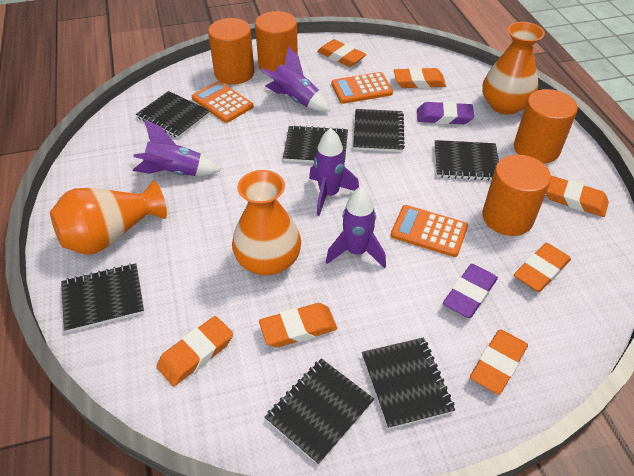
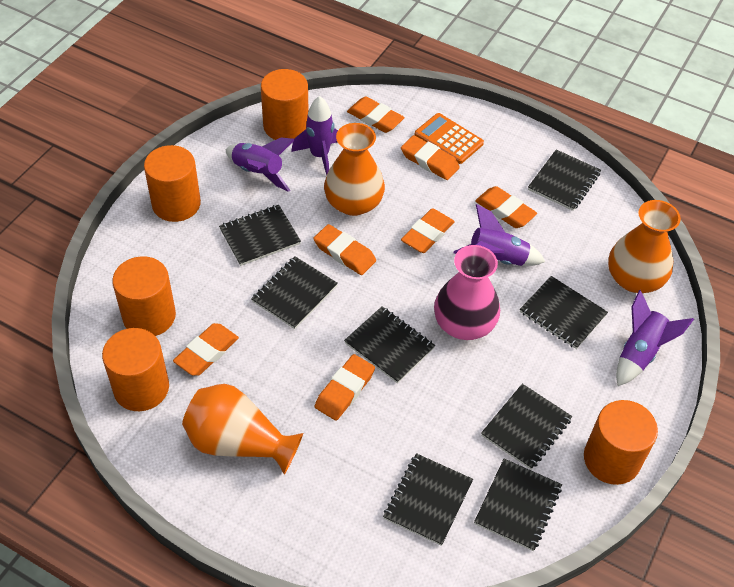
black notebook: [61,263,144,333] [136,91,210,138] [265,358,374,465] [283,125,348,164] [353,109,405,152] [362,337,455,429] [435,140,499,180] = 7 -> [219,205,301,266] [251,256,338,329] [344,306,435,383] [383,453,473,546] [474,459,562,551] [481,384,572,470] [520,276,608,349] [528,149,601,211] = 8
orange calculator: [192,81,253,123] [331,72,393,104] [390,205,468,257] = 3 -> [415,113,484,164] = 1
orange cylinder: [208,18,255,85] [255,11,298,74] [482,155,551,236] [514,89,578,164] = 4 -> [102,328,169,411] [112,256,176,336] [144,145,201,222] [261,69,308,140] [584,400,658,485] = 5
pink vase: none = 0 -> [434,245,500,340] = 1
purple eraser: [417,101,474,124] [443,264,498,318] = 2 -> none = 0

